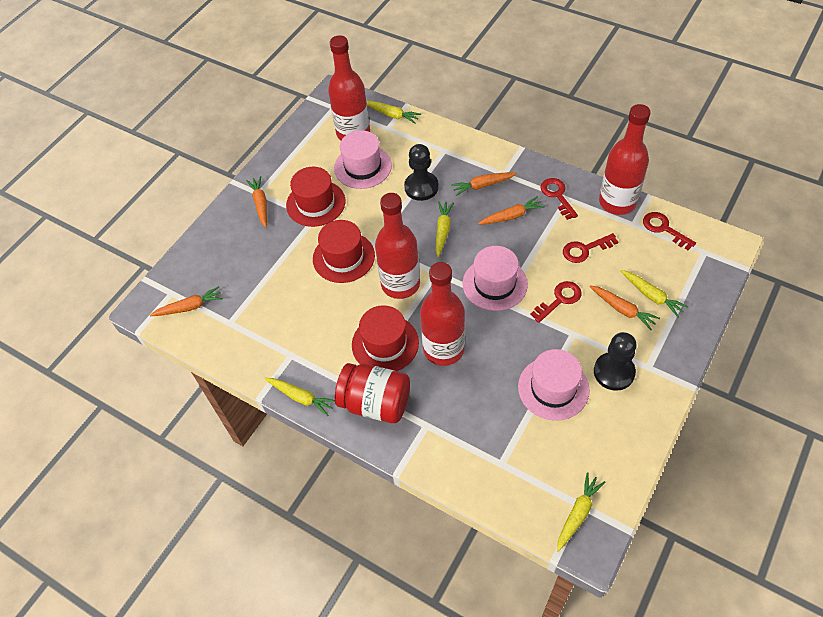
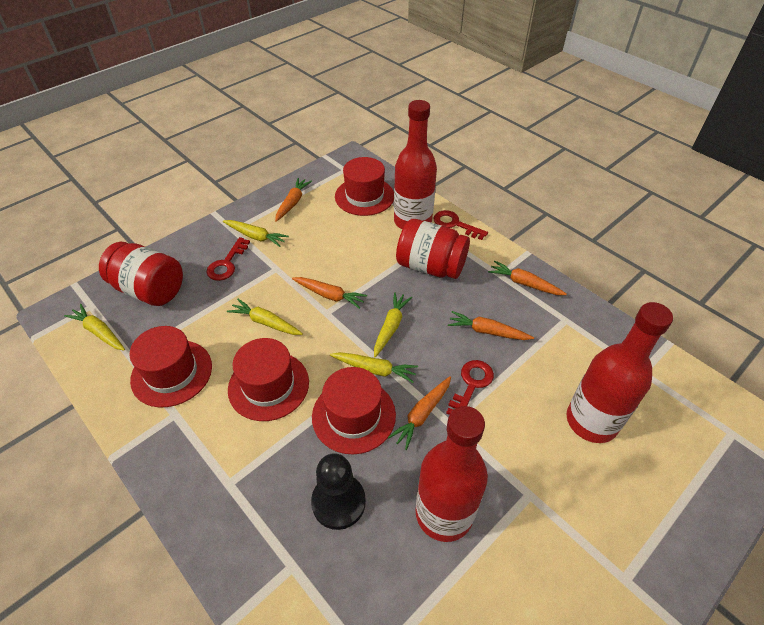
black pawn: [404,144,439,201] [594,332,637,391] = 2 -> [311,453,366,530] = 1
pink hat: [334,130,392,189] [463,246,528,311] [518,349,590,421] = 3 -> none = 0
red bottle: [328,35,370,140] [375,193,420,299] [420,262,465,366] [599,104,651,215] = 4 -> [394,100,437,230] [416,406,488,542] [567,302,673,443] = 3
red hat: [286,167,345,227] [313,220,375,283] [352,305,419,371] = 3 -> [129,326,212,408] [228,338,309,421] [312,367,396,455] [335,157,394,216] = 4
red jar: [335,363,410,423] = 1 -> [99,242,183,306] [396,219,470,279] = 2
red key: [530,281,581,323] [540,178,578,220] [563,233,618,263] [643,212,696,250] = 4 -> [206,237,250,281] [434,210,488,240] [446,360,494,415] = 3

